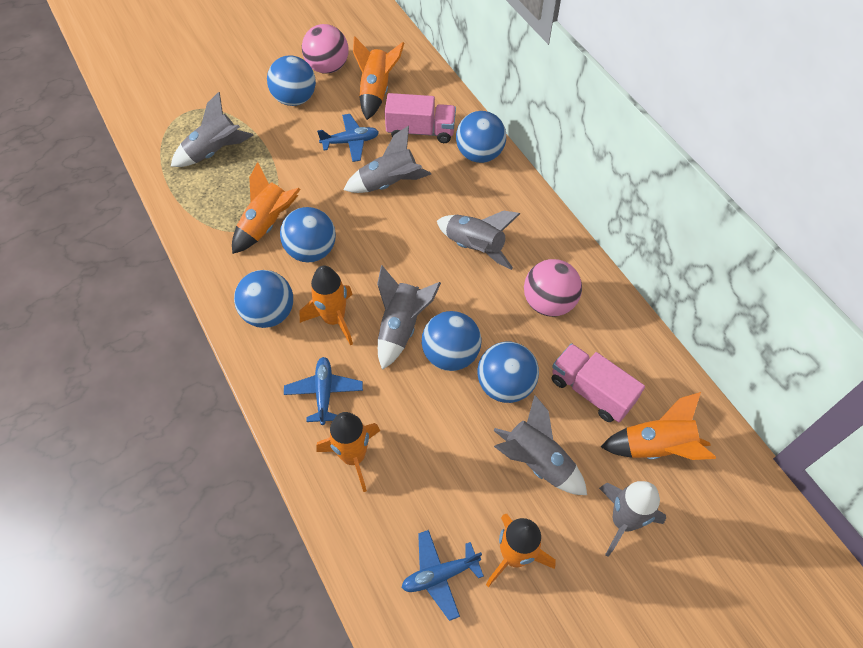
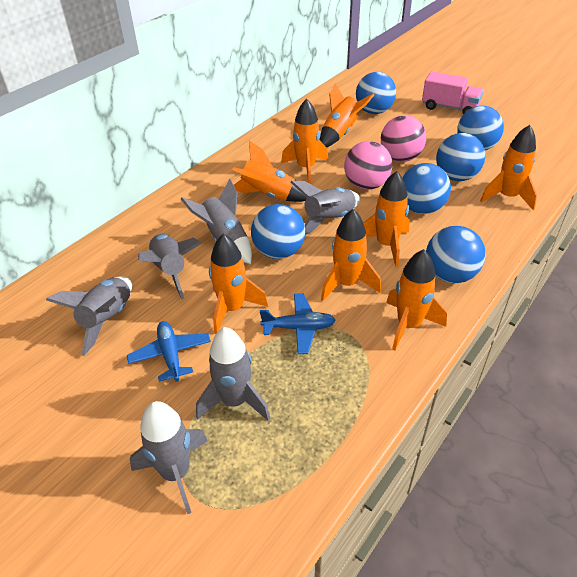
blue plane: [284,357,363,425] [317,114,379,162] [402,530,484,621] = 3 -> [127,321,211,382] [260,294,336,354] = 2
orange rocket: [232,162,301,254] [300,266,353,346] [316,412,380,492] [353,36,404,120] [486,514,556,587] [601,392,716,460] = 6 -> [209,234,268,334] [232,141,307,202] [281,99,328,184] [320,83,374,147] [321,209,381,301] [363,171,410,267] [386,249,447,350] [480,125,537,211] = 8
pink truck: [385,93,456,143] [552,343,645,422] = 2 -> [422,72,484,115] = 1

